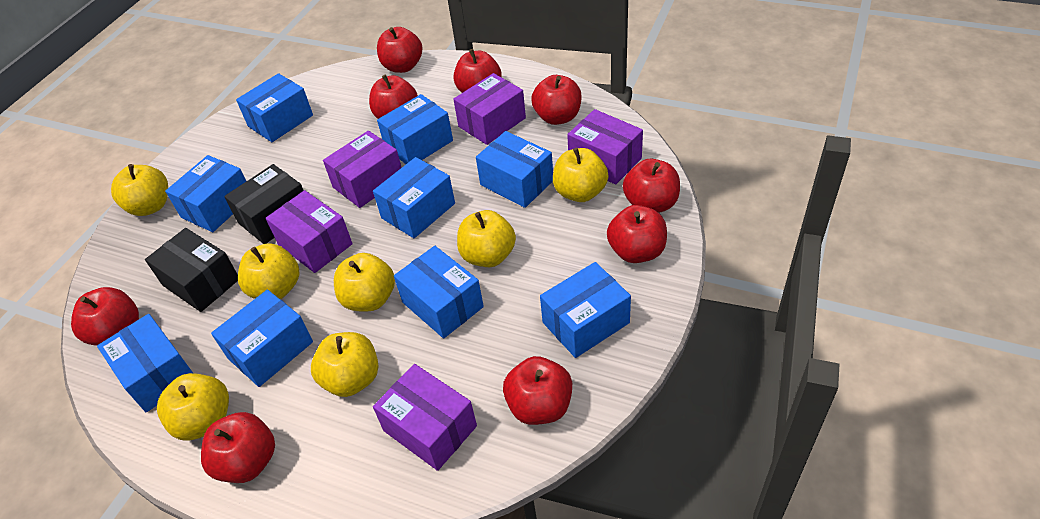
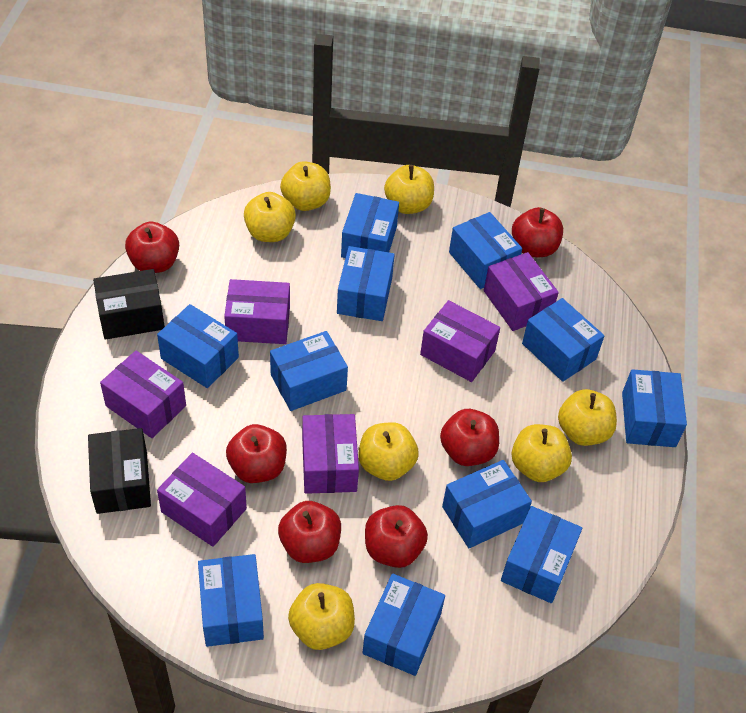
blue box: [97,314,193,412] [165,155,246,232] [211,290,313,387] [236,73,313,142] [373,157,455,238] [377,94,453,164] [394,246,484,339] [476,131,553,208] [540,262,631,358] = 9 -> [157,304,239,388] [198,554,264,647] [270,331,348,411] [337,246,395,321] [341,193,399,258] [362,574,445,676] [442,460,532,548] [449,212,522,289] [501,506,582,603] [522,298,604,382] [622,369,687,447] = 11
purple box: [266,190,353,273] [323,131,402,208] [373,364,477,471] [453,73,526,145] [567,109,643,185] = 5 -> [100,351,186,438] [157,453,247,547] [224,279,290,344] [302,414,359,494] [420,300,500,382] [484,252,559,331] = 6
red apple: [71,287,139,346] [201,412,275,483] [369,75,418,119] [377,27,422,73] [454,49,502,93] [503,356,572,425] [531,75,582,125] [607,205,667,263] [623,159,680,213] = 9 -> [125,222,179,273] [226,424,287,483] [278,501,341,563] [365,505,428,568] [440,409,499,466] [512,207,563,257] = 6

